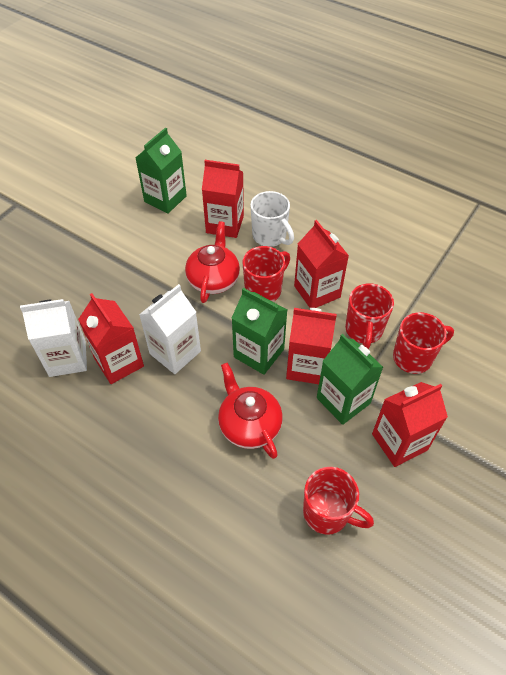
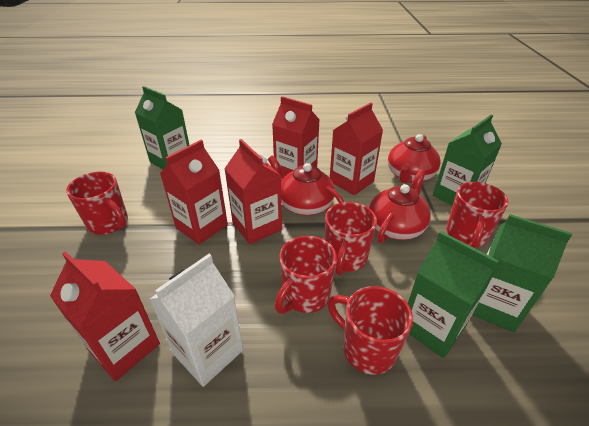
green carton: [135,127,187,214] [232,288,287,375] [317,334,383,425] = 3 -> [135,86,189,169] [408,231,499,358] [433,115,502,206] [472,214,572,332] = 4
red mug: [243,246,290,302] [303,467,374,535] [345,283,394,349] [393,312,454,374] = 4 -> [66,172,128,235] [275,236,337,314] [325,202,377,276] [328,286,413,375] [446,182,508,248] = 5
red teapot: [185,221,240,303] [218,363,283,459] = 2 -> [268,156,344,216] [369,169,431,243] [388,134,441,184] = 3
white carton: [20,299,87,377] [139,284,201,374] = 2 -> [150,254,243,387] = 1
white mug: [250,191,294,247] = 1 -> none = 0

